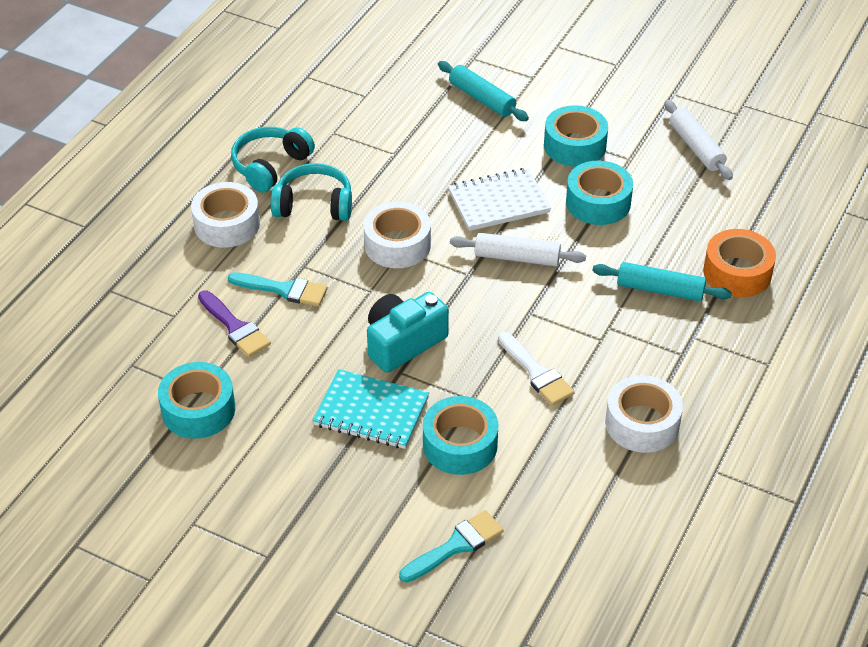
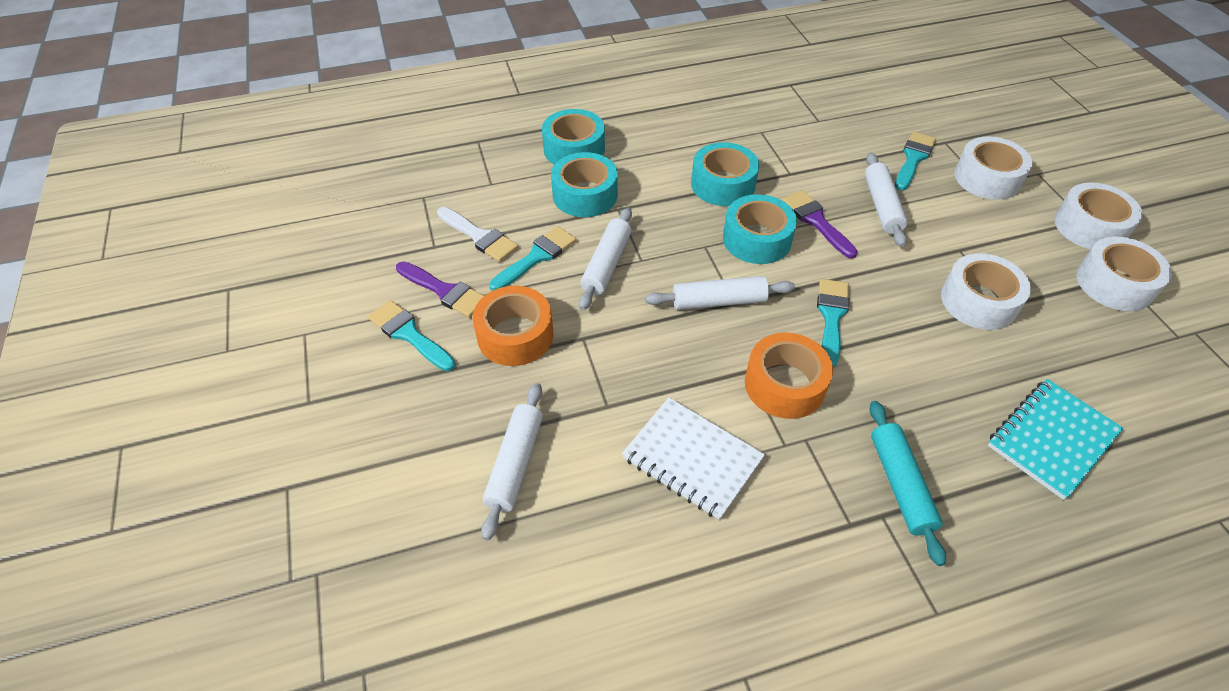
orange tape: [703,229,776,297] = 1 -> [473,286,553,366] [745,333,833,419] = 2
purple brush: [198,290,271,357] = 1 -> [396,261,484,318] [782,190,858,259] = 2
turquoise brush: [228,273,328,306] [399,510,504,583] = 2 -> [368,300,455,371] [489,226,576,291] [817,279,850,368] [895,131,936,190] = 4
turquoise camera: [367,292,449,373] = 1 -> none = 0
turquoise headphones: [231,127,315,192] [271,163,352,221] = 2 -> none = 0
turquoise rolling pin: [438,61,529,121] [592,262,732,301] = 2 -> [870,401,946,566] = 1
white rolling pin: [450,233,586,266] [664,100,733,180] = 2 -> [481,383,543,541] [579,208,632,310] [645,276,795,310] [865,153,908,247] = 4
white tape: [191,182,260,248] [364,202,431,268] [605,375,683,453] = 3 -> [941,253,1031,330] [954,136,1032,200] [1054,183,1143,249] [1076,237,1172,311] = 4

